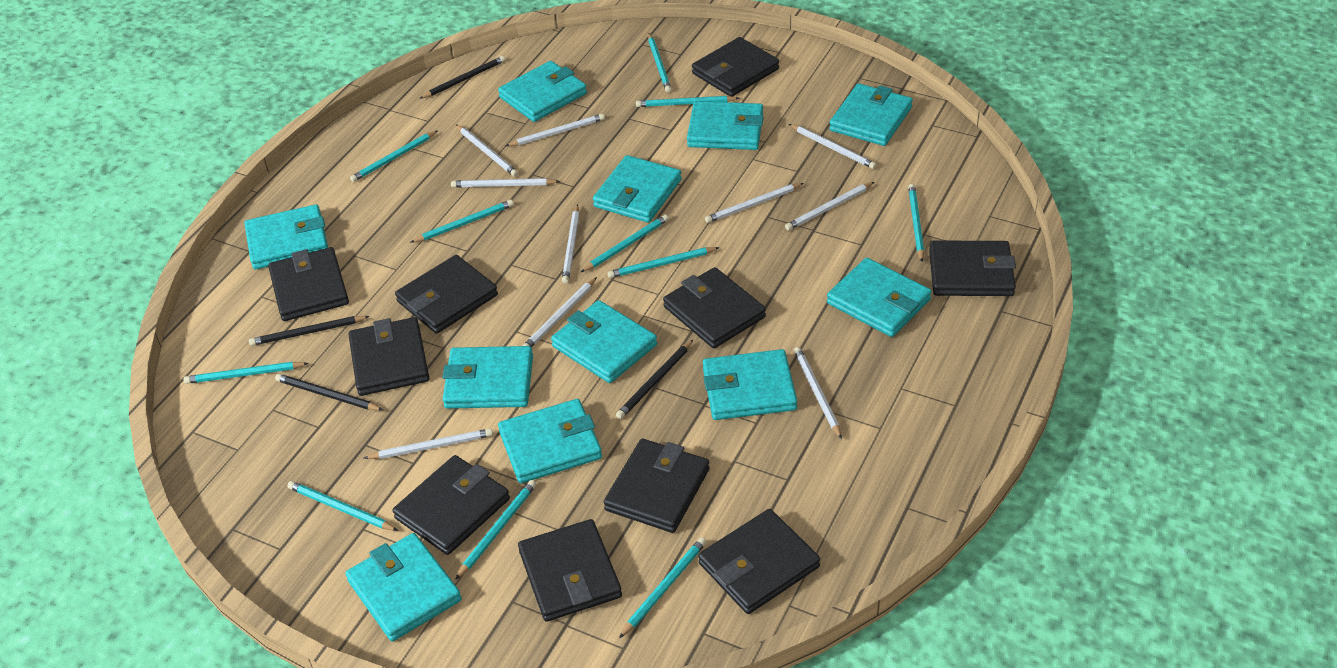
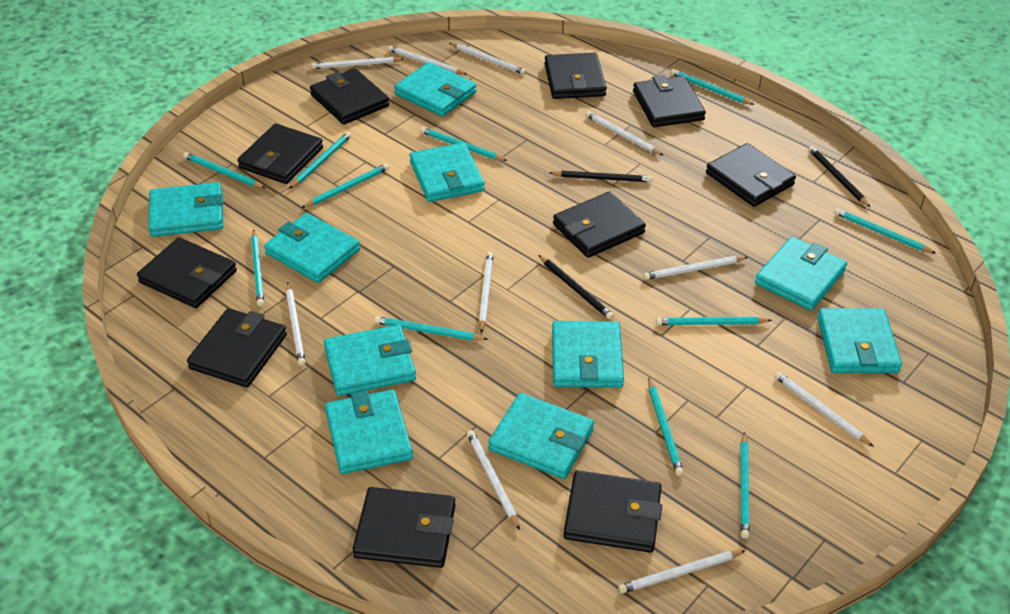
black pencil: [249,316,370,346] [275,374,383,410] [419,56,505,99] [616,340,693,419] = 4 -> [539,255,614,320] [550,171,652,182] [808,146,871,208] = 3
turquoise wallet: [244,204,328,270] [345,533,462,641] [442,346,533,409] [498,61,587,122] [498,399,602,483] [551,300,657,383] [593,155,682,223] [687,101,763,150] [703,349,797,420] [827,258,932,337] [829,83,913,146] = 11 -> [148,182,223,237] [264,213,360,283] [324,325,416,396] [325,389,413,474] [394,62,476,117] [410,143,485,202] [488,393,594,479] [552,321,624,388] [755,237,847,310] [817,308,902,373] = 10

